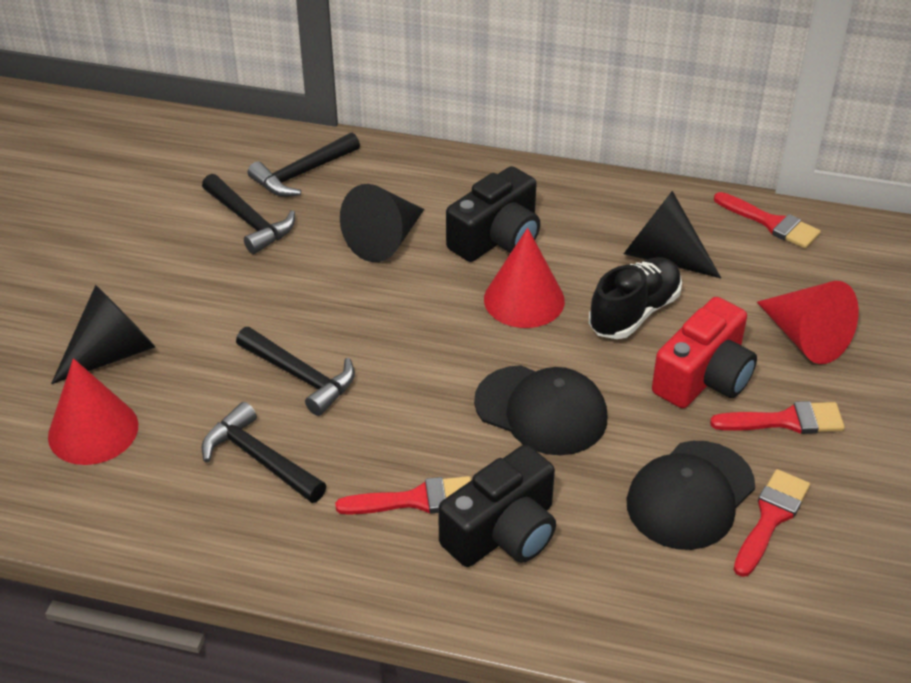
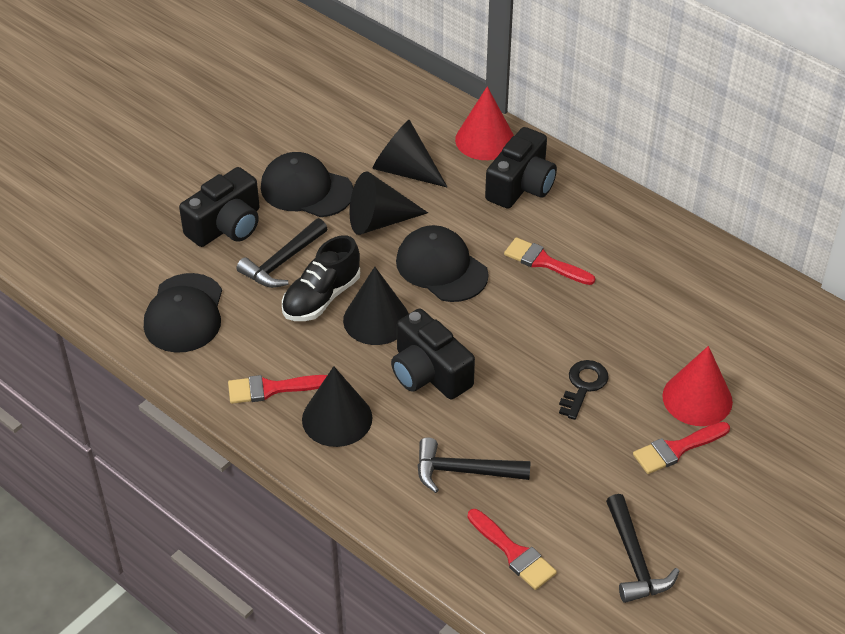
black camera: [438,445,556,567] [446,166,540,262] = 2 -> [179,167,260,247] [391,309,475,400] [485,127,557,209] = 3
black cap: [474,365,607,455] [626,441,755,550] = 2 -> [144,273,222,353] [261,152,353,217] [396,225,489,302] = 3
black cone: [51,285,155,384] [340,184,424,262] [624,191,721,278] = 3 -> [302,366,372,447] [343,267,409,345] [350,172,428,235] [372,120,447,187] = 4
black hammer: [202,174,295,254] [202,402,326,503] [236,327,355,416] [248,133,360,197] = 4 -> [236,218,327,288] [418,437,531,493] [606,494,679,603] = 3
black key: none = 0 -> [559,360,609,420] = 1
red camera: [652,297,757,408] = 1 -> none = 0
red cone: [48,358,138,465] [484,228,565,328] [757,281,859,364] = 3 -> [455,86,514,160] [662,346,733,426] = 2

